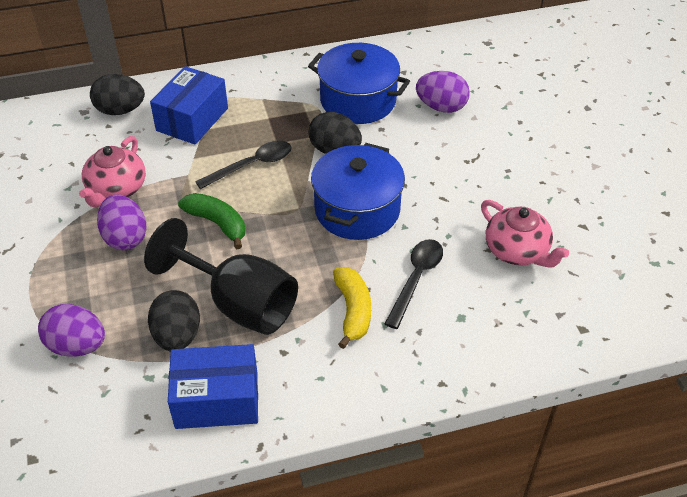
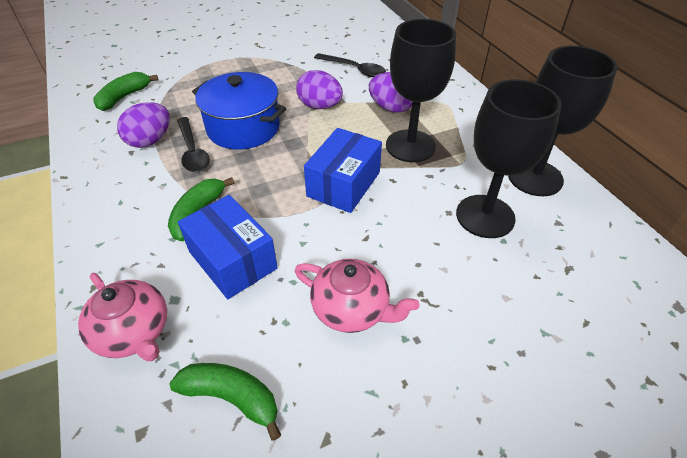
black egg: [90,74,145,115] [148,290,200,352] [308,112,362,154] = 3 -> none = 0
black goblet: [144,218,298,335] = 1 -> [386,19,456,162] [456,79,562,238] [508,46,618,196] = 3
blue pot: [308,43,410,124] [311,143,405,240] = 2 -> [192,72,286,149] = 1
green banana: [178,193,245,249] = 1 -> [93,72,158,111] [168,177,234,242] [170,363,281,441] = 3
yellow banana: [333,267,371,349] = 1 -> none = 0

